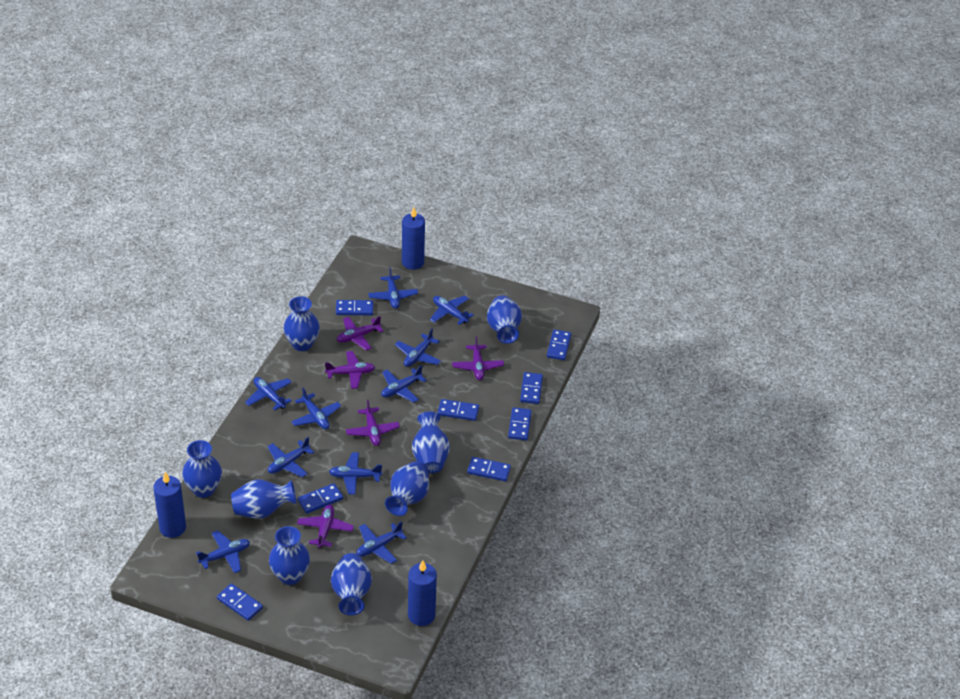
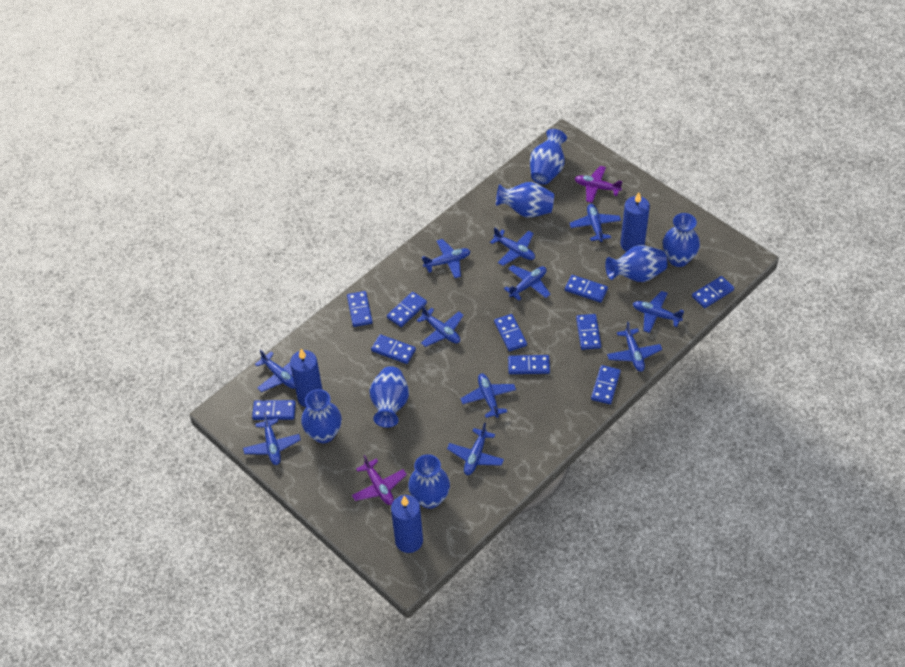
blue domino: [217,583,263,621] [298,483,343,514] [336,300,373,315] [438,399,479,421] [467,457,511,481] [508,407,532,440] [520,372,543,404] [547,329,571,360] = 8 -> [252,400,296,420] [347,291,373,327] [371,334,416,364] [387,292,427,327] [494,314,527,351] [508,355,550,374] [565,275,608,303] [576,314,601,350] [591,365,621,404] [692,276,734,308] = 10
blue plane: [196,530,250,573] [245,377,292,411] [267,437,314,477] [291,388,341,429] [329,452,382,495] [356,521,407,564] [368,267,418,309] [381,365,427,403] [395,328,441,367] [430,295,474,325] = 10 -> [243,413,301,465] [255,349,295,392] [416,305,464,347] [422,239,470,278] [447,423,504,475] [460,374,516,418] [490,227,535,266] [504,265,551,301] [569,204,621,242] [607,322,662,372] [633,291,684,333] = 11
blue vase: [182,440,222,498] [231,479,296,519] [269,526,310,585] [283,296,320,351] [331,553,372,615] [385,461,429,516] [412,411,450,473] [487,295,522,344] = 8 -> [301,389,342,443] [369,366,409,428] [408,454,450,509] [496,182,554,218] [530,129,567,185] [605,245,668,282] [663,213,700,267] = 7
purple plane: [297,505,354,548] [325,351,375,389] [337,316,383,350] [346,400,400,446] [452,336,504,380] = 5 -> [352,455,407,505] [574,166,623,203] = 2

